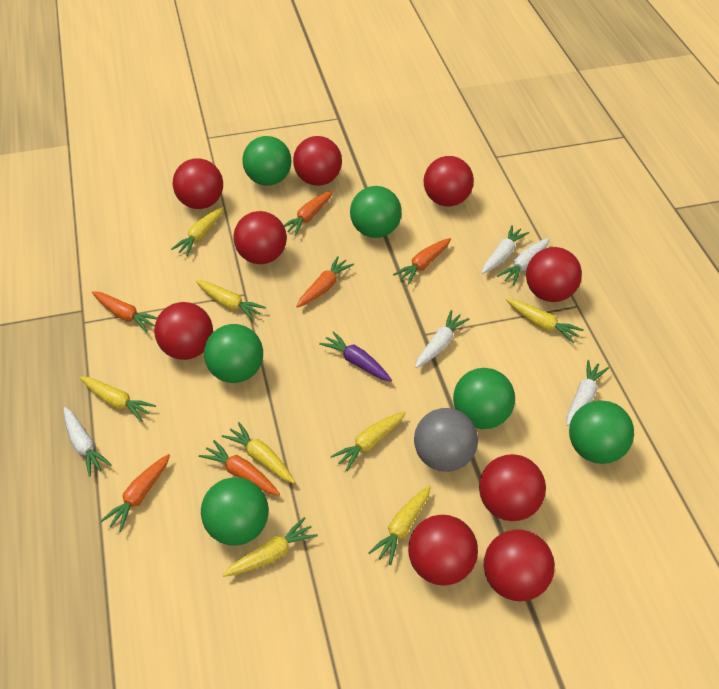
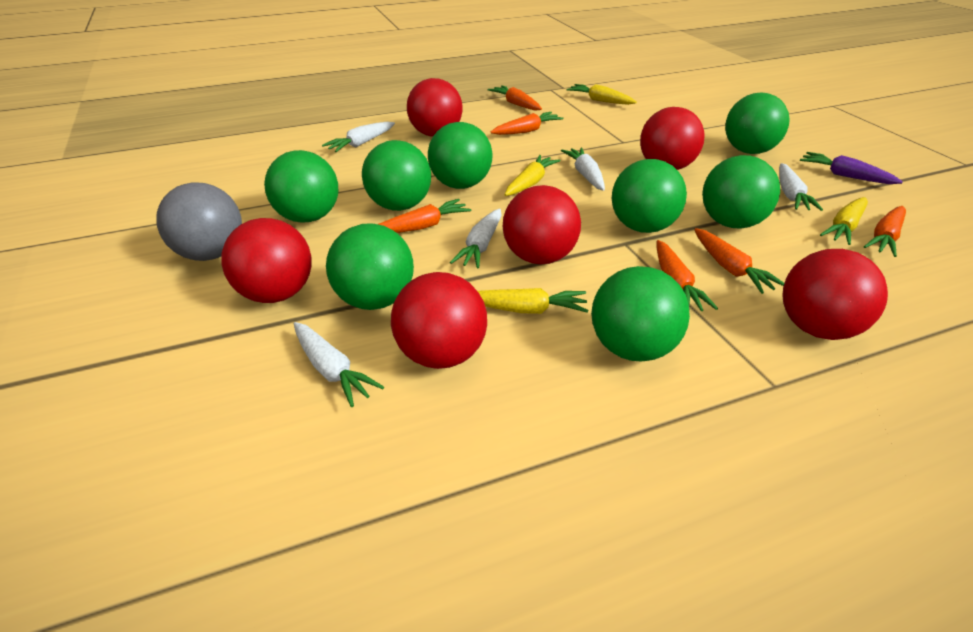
green ball: [201,477,269,546] [204,324,263,383] [242,136,291,186] [350,186,402,238] [453,368,515,429] [569,400,634,464] = 6 -> [264,150,338,223] [326,223,414,310] [362,140,431,211] [428,122,492,189] [591,266,690,361] [612,159,687,233] [702,155,780,229] [725,92,790,154] = 8
red ball: [154,302,213,360] [173,158,223,209] [233,211,287,264] [293,136,342,186] [408,515,478,586] [424,156,474,206] [479,454,546,521] [484,529,555,602] [526,247,582,302] = 9 -> [221,218,312,303] [391,272,487,369] [407,78,463,137] [503,185,581,265] [640,107,705,170] [782,249,888,340] = 6
yellow carrot: [80,376,156,422] [171,207,224,256] [196,280,266,321] [222,422,295,483] [223,517,318,577] [331,411,406,471] [368,486,431,565] [506,299,584,343] = 8 -> [478,288,588,314] [505,155,560,196] [567,84,637,105] [820,197,868,245] = 4

